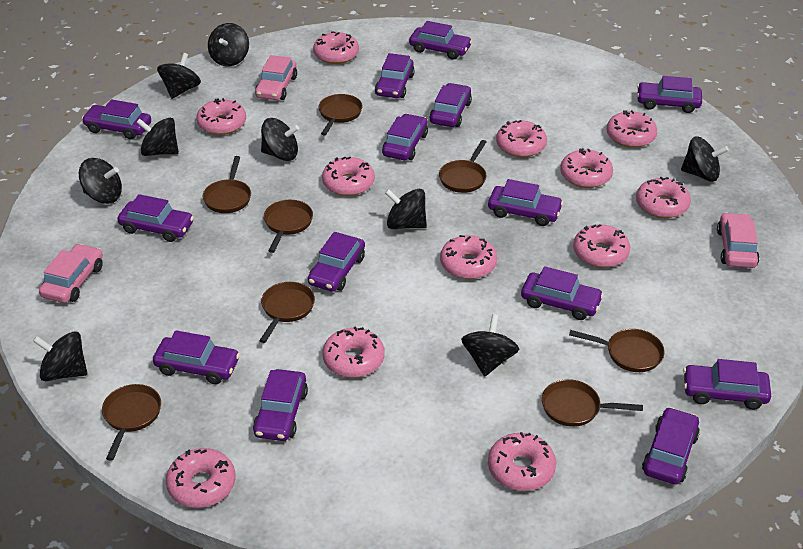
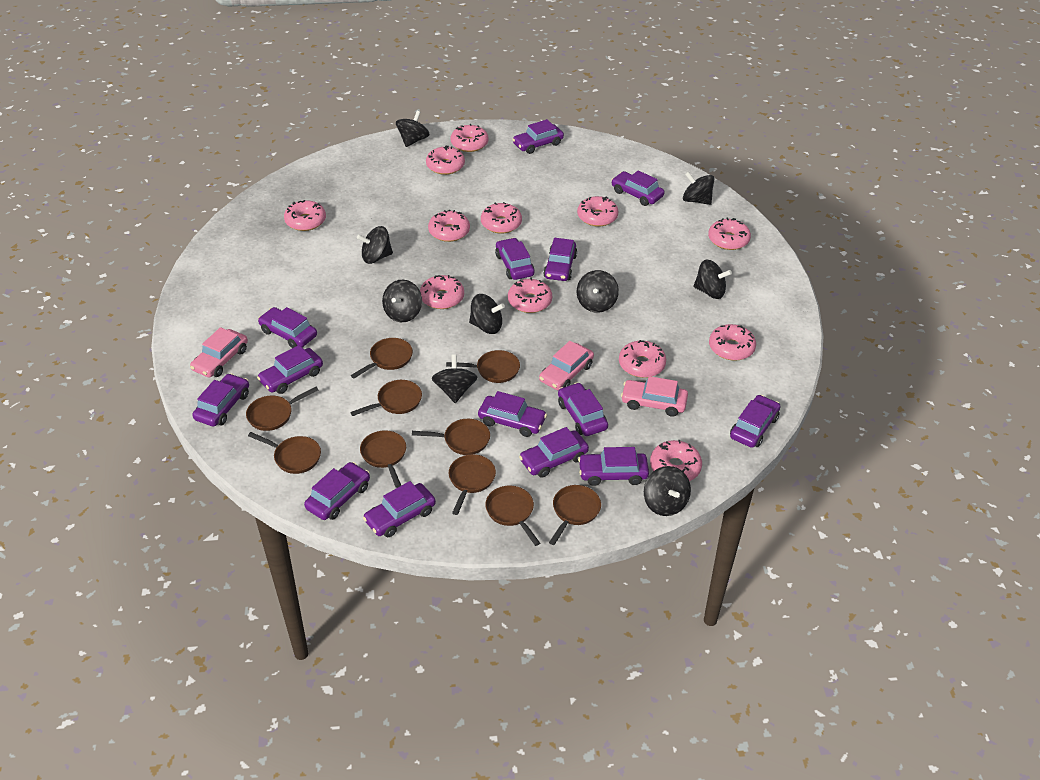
brown pan: [102,384,161,461] [203,156,251,213] [259,282,315,343] [264,200,313,253] [318,94,363,136] [439,140,486,193] [542,379,643,427] [569,329,664,372] = 8 -> [246,387,318,431] [248,432,321,474] [350,380,422,416] [351,338,413,378] [360,430,406,488] [412,419,490,455] [446,350,520,383] [449,454,496,515] [485,485,540,546] [549,485,601,545] = 10

